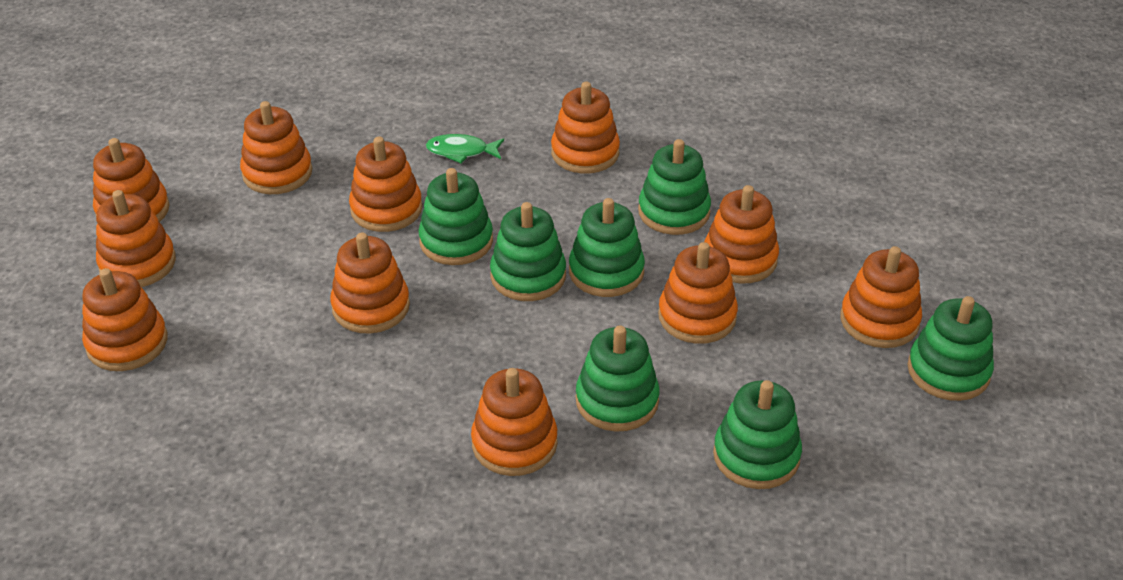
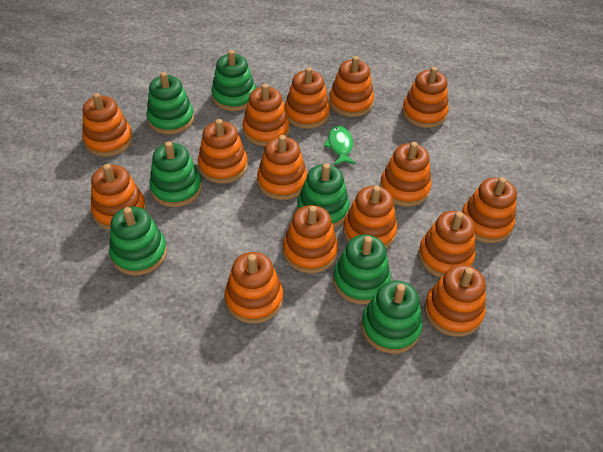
orange stacking toy: [82,268,167,371] [93,138,169,222] [96,190,176,287] [240,101,312,194] [330,233,410,334] [349,136,422,232] [471,368,558,476] [551,82,620,173] [658,242,738,344] [704,185,779,284] [840,246,922,348] = 11 -> [82,93,133,157] [91,164,146,230] [198,119,248,184] [225,252,283,323] [243,84,289,146] [257,135,307,200] [283,205,338,273] [285,67,330,129] [329,56,374,117] [343,186,397,249] [380,142,431,207] [402,67,449,128] [418,211,475,278] [425,265,486,337] [462,177,517,243] = 15

